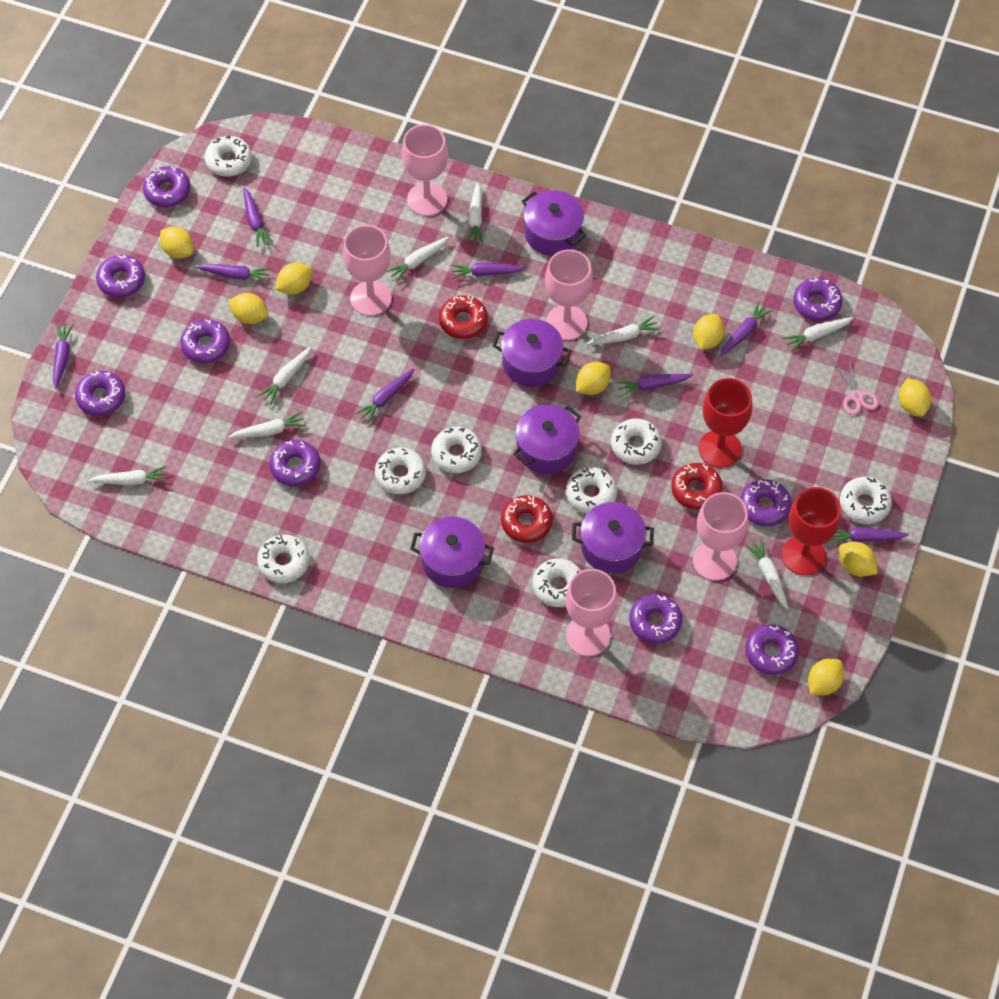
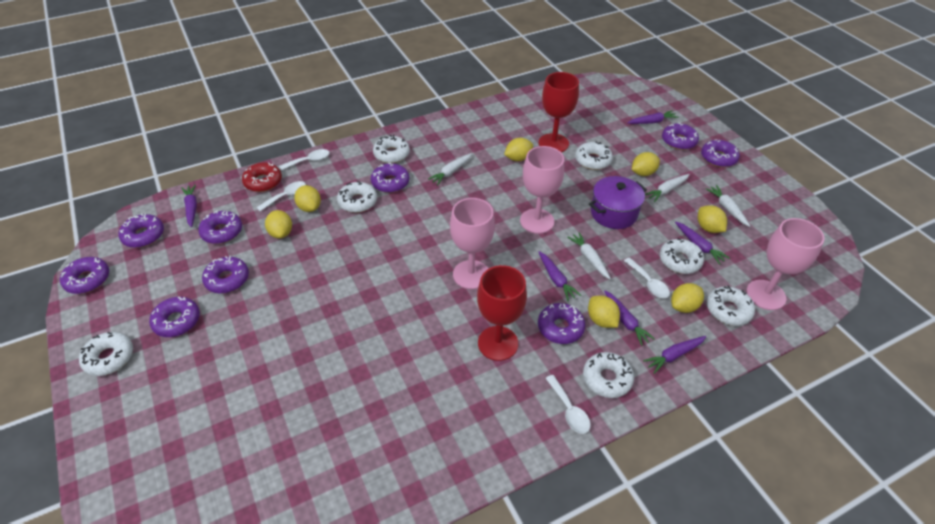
pink goblet: [343,225,392,316] [402,124,448,216] [545,249,593,340] [565,569,617,656] [693,492,748,581] = 5 -> [450,198,495,289] [520,146,565,234] [746,218,825,310] = 3
pink scissors: [834,360,879,415] = 1 -> none = 0
purple carrot: [53,324,74,389] [196,264,271,282] [243,187,273,247] [355,368,414,424] [451,262,526,279] [616,374,693,397] [720,301,772,356] [829,527,909,544] = 8 -> [181,184,197,227] [539,251,581,301] [604,291,655,346] [627,110,678,124] [643,336,706,374] [675,222,730,265] = 6
purple pot: [410,516,494,588] [492,319,572,387] [513,405,581,474] [522,190,586,256] [572,502,654,573] = 5 -> [589,176,647,229] = 1
red donut: [439,295,488,339] [501,495,553,543] [671,463,723,510] = 3 -> [242,162,282,192] = 1
white carrot: [88,466,168,485] [228,411,306,438] [257,346,311,405] [386,236,449,282] [466,182,484,243] [586,316,660,345] [745,538,789,609] [783,317,854,352] = 8 -> [428,153,472,185] [567,232,611,279] [645,174,690,202] [706,185,750,227] = 4
white donut: [205,136,252,177] [257,535,310,583] [375,448,426,494] [431,427,482,473] [533,558,581,607] [566,467,617,514] [611,419,662,465] [840,477,892,524] = 8 -> [79,332,133,376] [337,181,377,213] [373,135,410,163] [575,141,613,170] [583,352,634,398] [660,238,704,274] [707,285,755,326] = 7
white spoon: none = 0 -> [256,181,306,211] [279,149,329,170] [545,375,591,434] [624,257,670,298] = 4
yellow lemon: [160,227,193,258] [228,293,268,324] [275,263,313,295] [576,362,611,395] [693,314,725,350] [808,659,844,695] [839,542,878,577] [899,378,931,417] = 8 -> [265,210,292,239] [294,185,321,212] [504,138,533,161] [588,296,620,328] [632,152,660,176] [671,283,704,313] [698,205,727,233] = 7

